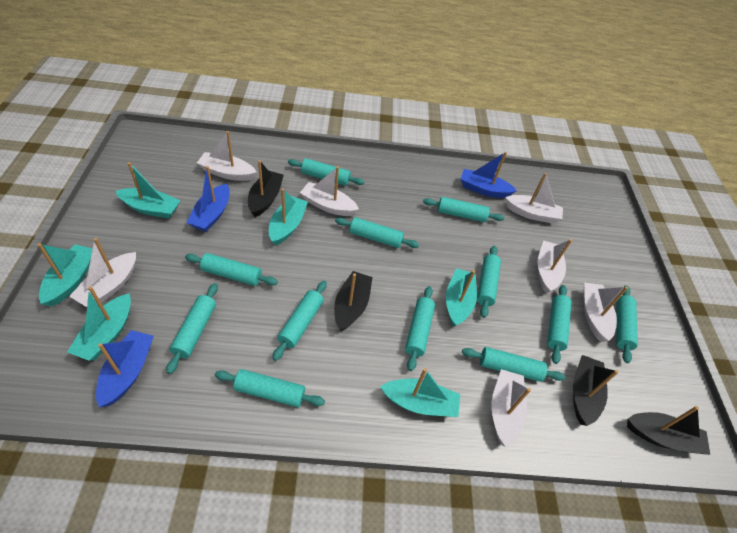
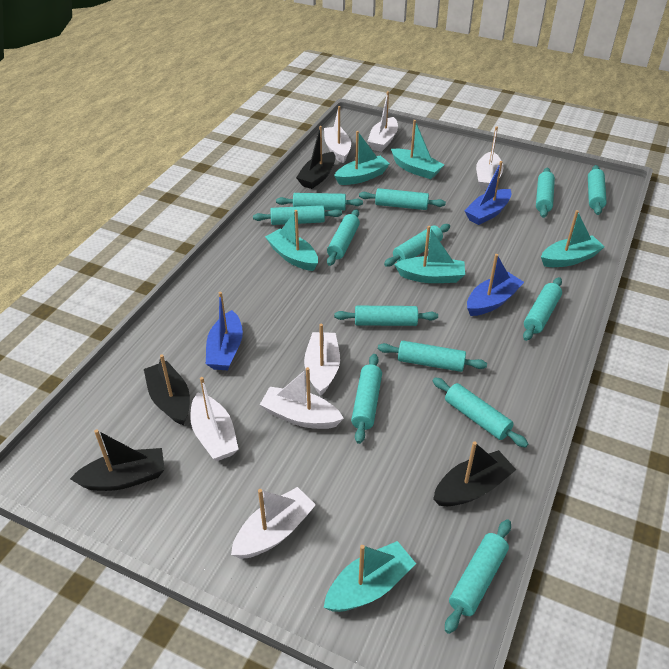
turquoise rolling pin: [166,283,218,374] [185,253,278,286] [215,369,325,407] [272,281,327,361] [288,158,365,186] [335,217,419,248] [405,286,435,371] [423,197,504,222] [462,347,565,382] [477,246,501,318] [547,285,571,364] [616,286,638,363] = 12 -> [253,205,342,225] [276,193,363,211] [327,209,360,266] [334,306,438,326] [351,354,382,444] [359,188,446,210] [378,341,487,372] [384,224,450,267] [433,377,528,448] [445,519,511,634] [523,277,562,341] [536,168,555,218] [588,165,607,215] = 13

